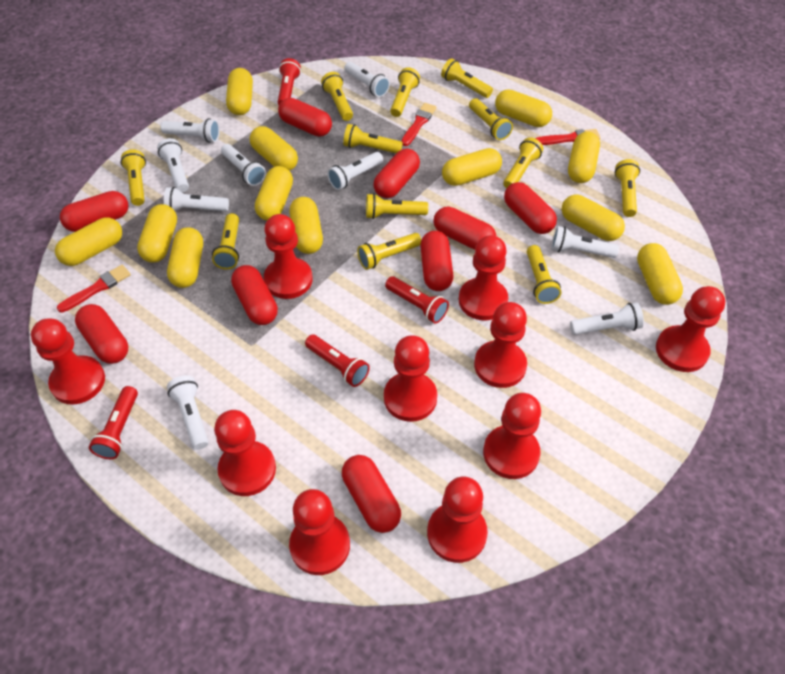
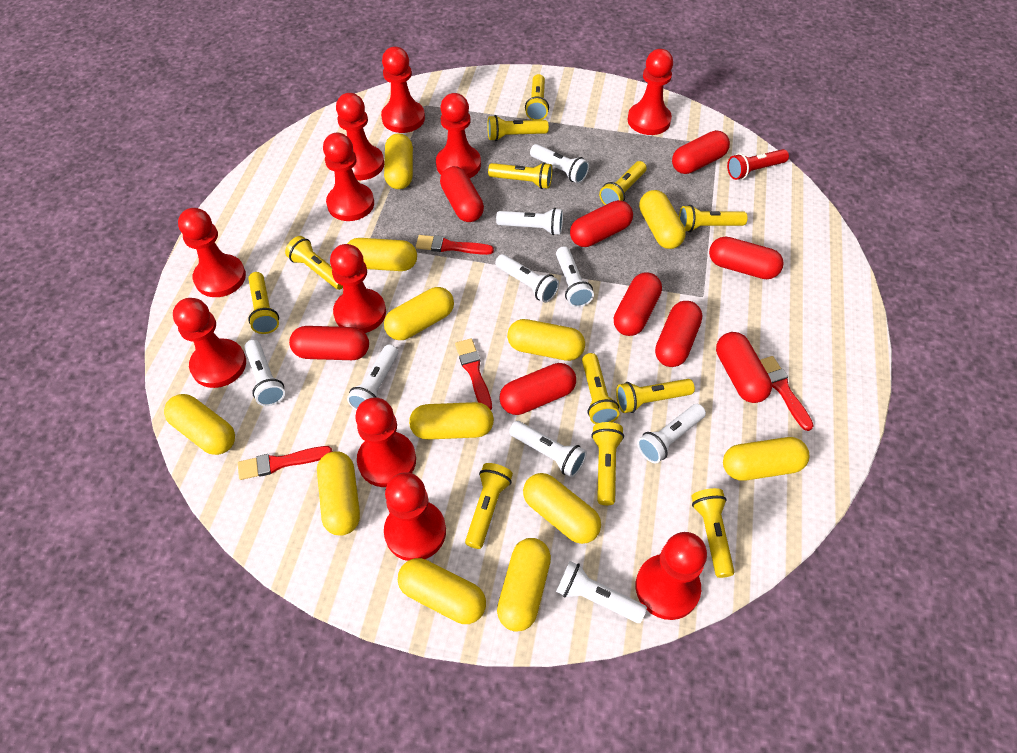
red brush: [57,265,131,313] [401,103,436,146] [535,129,600,145] = 3 -> [238,446,332,480] [416,235,494,255] [455,338,492,410] [760,356,814,431] = 4
red flashlight: [89,386,138,459] [278,58,301,105] [305,335,370,387] [385,276,449,324] = 4 -> [727,149,789,180] = 1
red pawn: [31,318,105,405] [214,410,276,496] [264,214,313,299] [289,489,350,575] [384,335,437,422] [427,477,488,563] [459,235,508,320] [474,302,527,388] [483,393,541,479] [656,286,725,372] = 10 -> [173,298,246,388] [178,208,246,297] [323,133,374,221] [330,244,386,333] [336,93,384,180] [355,398,416,487] [381,47,425,133] [384,472,446,561] [436,93,481,178] [628,49,673,135] [636,532,707,620] = 11

